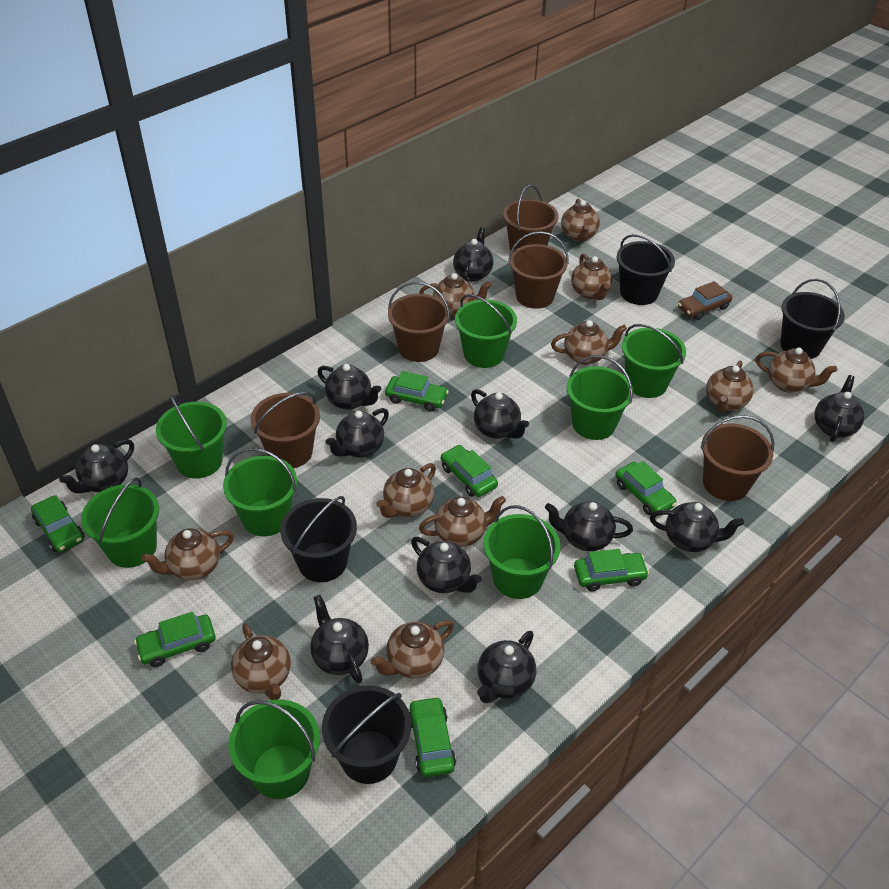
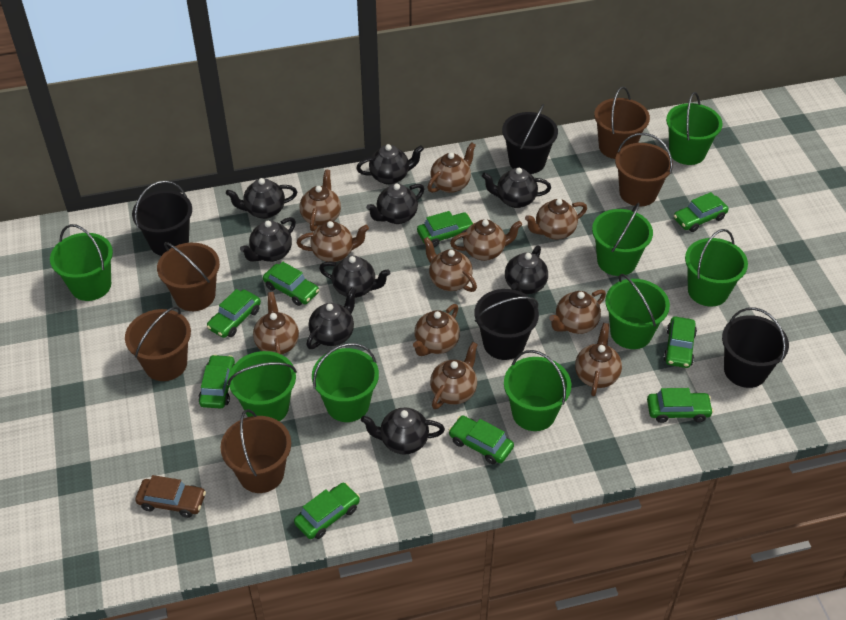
black teapot: [59,439,134,493] [310,595,369,684] [317,364,381,410] [326,408,389,457] [411,537,482,593] [453,227,494,282] [471,389,529,439] [477,631,536,703] [545,501,633,551] [650,502,744,552] [814,375,864,442] = 11 -> [226,178,297,219] [240,217,296,262] [307,287,357,349] [319,256,390,298] [356,144,424,185] [361,408,445,455] [366,184,424,224] [482,168,551,208] [505,245,548,294] = 9
green car: [31,495,84,553] [134,612,216,667] [385,371,449,412] [409,696,456,777] [441,445,498,497] [574,549,649,591] [615,461,677,515] = 7 -> [198,354,235,409] [207,289,261,338] [263,262,319,306] [294,483,360,539] [417,211,474,247] [449,415,514,464] [647,388,713,423] [663,316,697,368] [674,192,728,232] = 9

